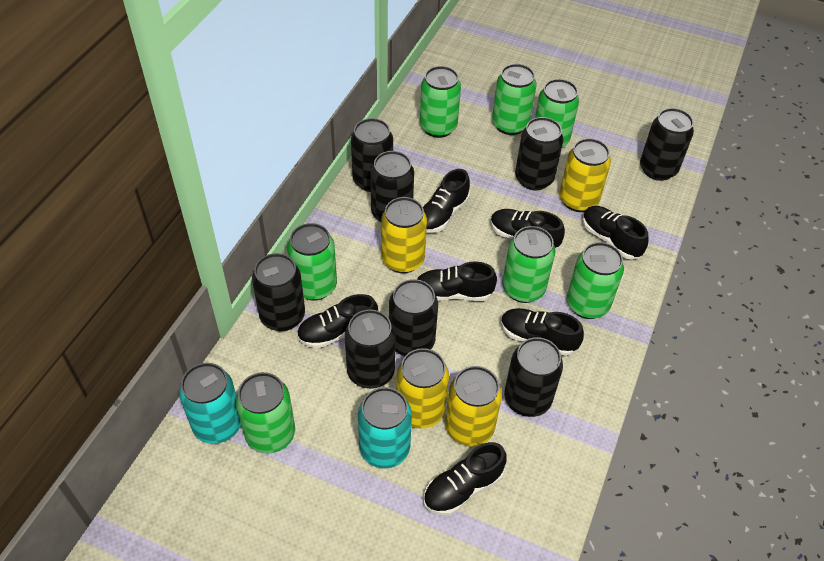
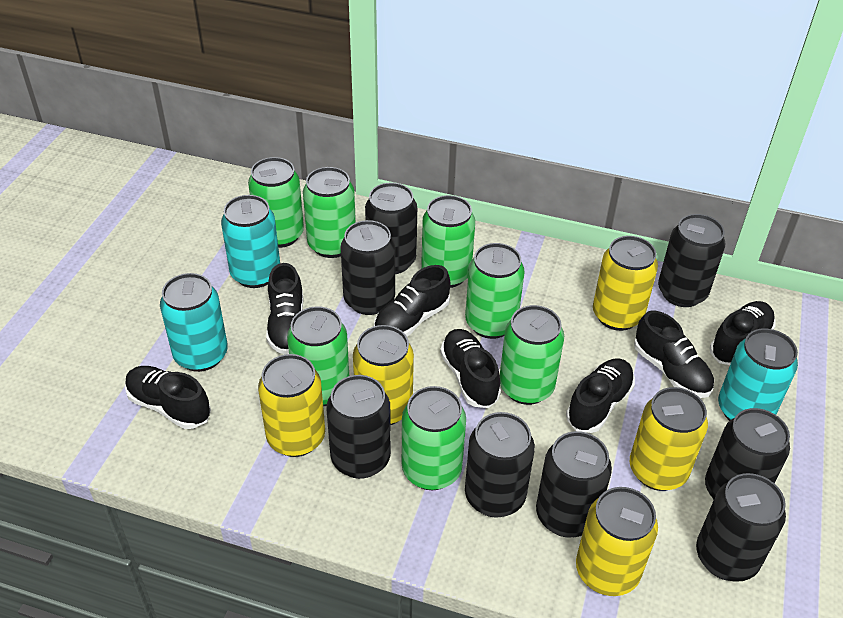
turquoise can: [179,363,241,444] [358,387,412,468] = 2 -> [160,273,228,372] [221,195,280,288] [718,328,798,421] = 3
yellow can: [381,197,427,273] [396,348,449,429] [445,366,502,446] [559,138,611,212] = 4 -> [258,354,325,457] [353,325,414,425] [576,487,658,596] [593,236,658,331] [630,387,708,491] = 5

